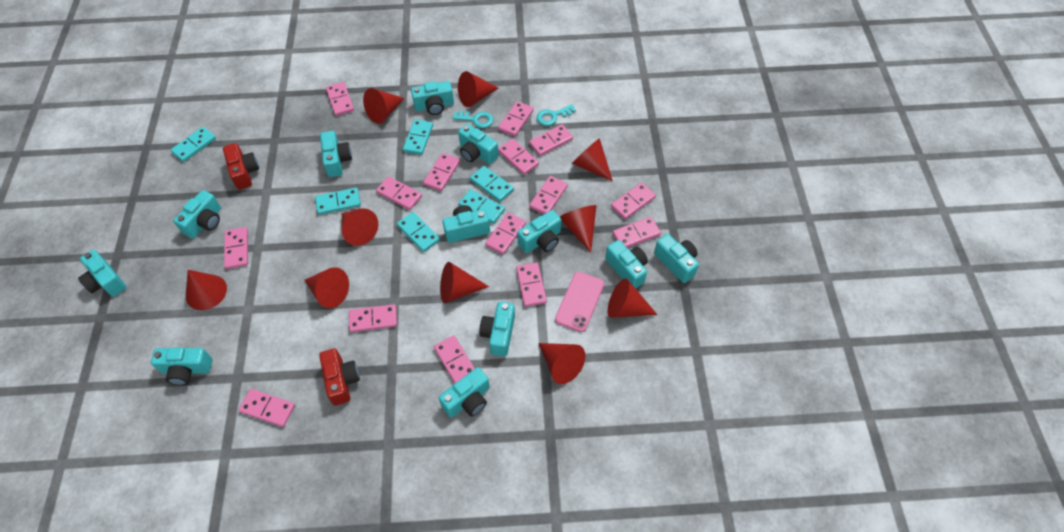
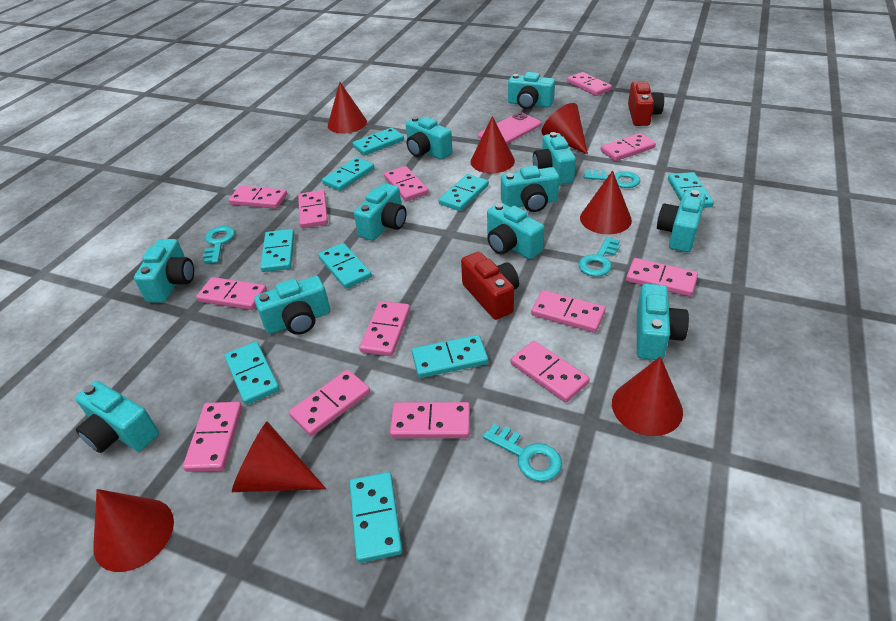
pink domino: [224,227,248,269] [239,389,295,427] [326,82,354,116] [349,304,397,332] [376,177,422,210] [423,153,460,191] [434,335,475,383] [485,213,526,255] [498,101,534,136] [498,139,539,175] [516,262,547,307] [529,125,573,156] [529,176,568,214] [611,183,656,219] [613,217,661,248] = 15 -> [183,402,242,472] [196,277,267,310] [229,186,287,209] [289,370,370,436] [298,190,328,228] [359,301,410,356] [384,166,429,201] [390,402,470,438] [511,341,590,403] [531,290,606,333] [567,72,612,96] [600,133,656,161] [626,258,698,296] = 13
red cone: [186,270,227,310] [304,267,349,308] [342,208,378,246] [363,88,404,124] [440,262,489,303] [458,71,498,107] [539,343,585,384] [560,205,597,253] [572,138,613,181] [608,278,658,318] = 10 -> [93,489,174,572] [232,421,326,492] [328,82,367,133] [471,116,515,173] [542,103,588,155] [580,171,632,234] [612,356,683,436] = 7
turquoise camera: [78,250,127,297] [151,348,212,385] [173,190,221,239] [320,131,352,177] [411,81,454,115] [439,367,490,418] [442,205,490,243] [458,124,499,164] [479,302,515,356] [517,210,561,253] [605,240,648,288] [654,234,699,283] = 12 -> [75,381,159,453] [134,239,194,302] [254,276,330,335] [354,183,406,241] [406,116,453,160] [487,203,545,259] [501,165,560,212] [508,72,555,109] [533,132,576,185] [637,284,689,360] [657,190,706,252] = 11
turquoise domino: [171,127,216,162] [315,188,361,215] [397,212,440,252] [403,119,433,155] [459,189,505,224] [470,166,514,202] = 6 -> [225,342,280,405] [260,229,294,272] [318,243,372,289] [322,157,375,191] [350,472,402,563] [352,127,404,156] [412,335,488,378] [439,174,489,211] [668,172,714,208] = 9
turquoise key: [452,111,493,128] [537,104,576,126] = 2 -> [203,226,235,264] [483,424,562,482] [578,237,620,277] [584,170,640,188] = 4

